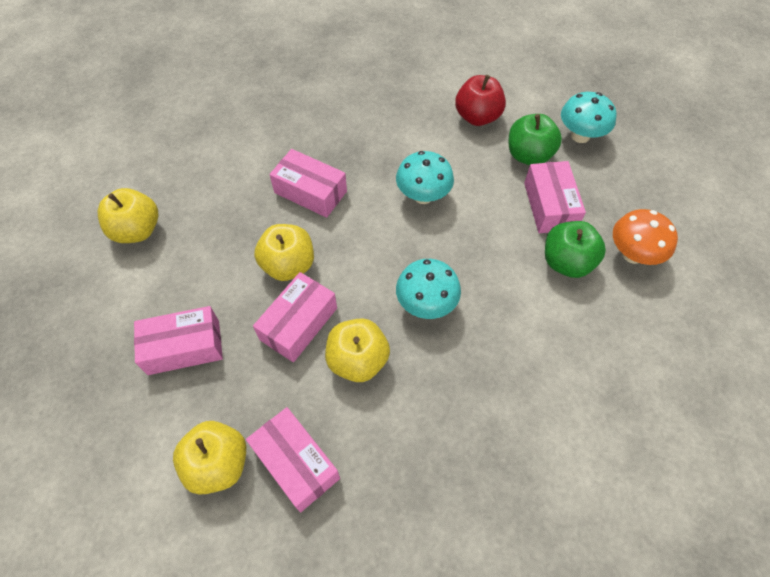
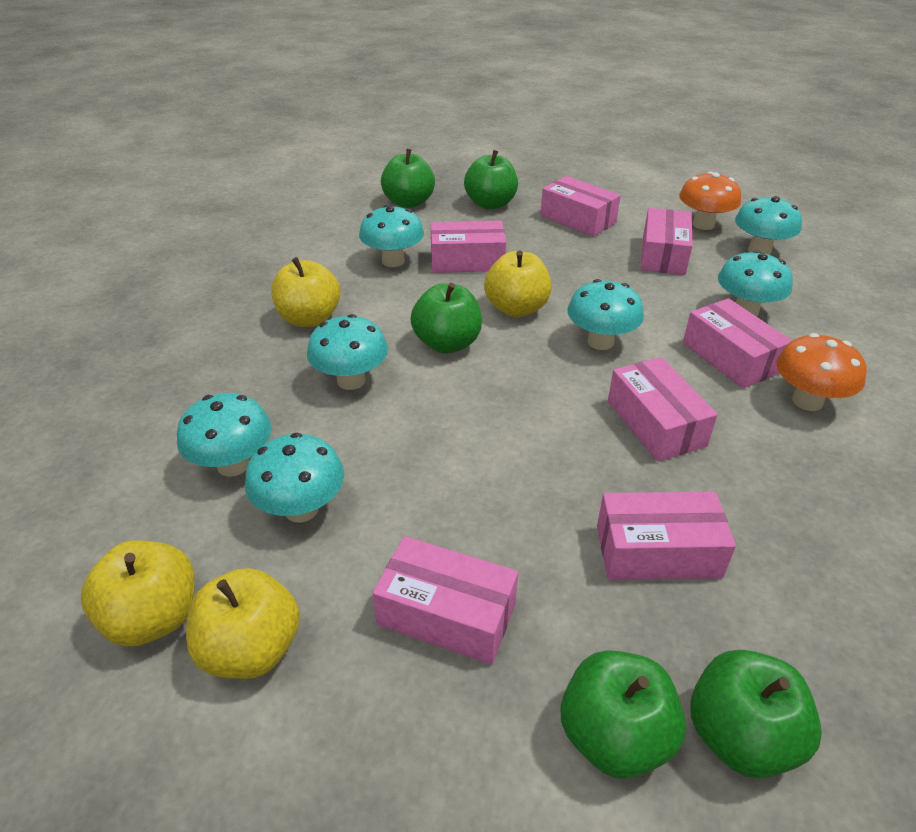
green apple: [509,114,562,165] [545,221,606,278] = 2 -> [381,149,435,208] [410,283,482,354] [464,150,518,209] [561,651,686,779] [690,650,822,778] = 5
orange mushroom: [613,209,678,265] = 1 -> [679,172,741,230] [776,333,867,411] = 2
pink box: [134,306,223,375] [246,407,340,512] [253,272,337,362] [269,149,347,218] [524,161,586,233] = 5 -> [373,536,518,665] [431,221,506,273] [540,176,621,237] [597,491,736,580] [608,357,718,461] [641,208,693,275] [683,298,792,389] = 7
red apple: [455,75,506,126] = 1 -> none = 0
turquoise mushroom: [396,151,454,204] [396,259,461,319] [561,92,616,143] = 3 -> [177,393,271,477] [245,433,344,523] [307,314,388,390] [359,205,424,267] [568,279,644,350] [718,250,793,317] [735,196,802,255] = 7

